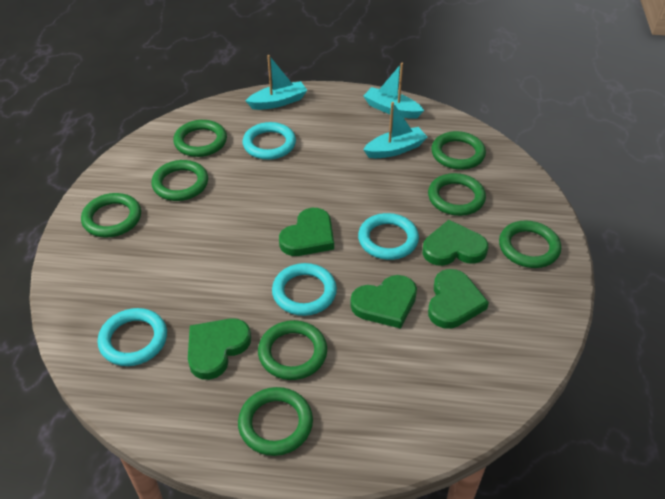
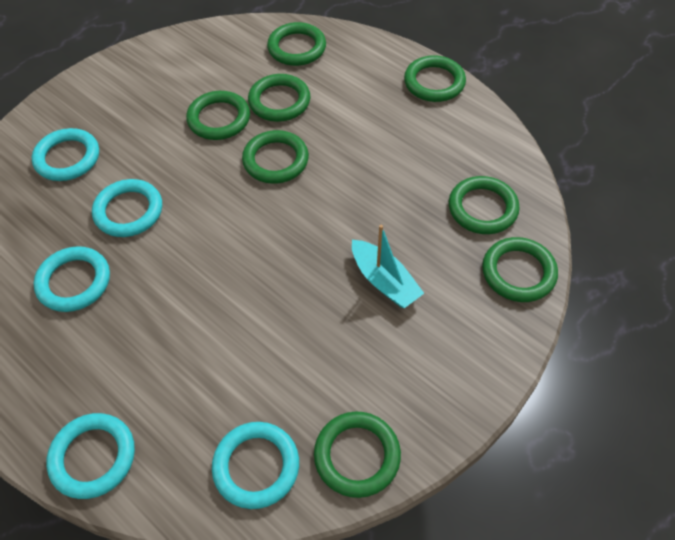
green heart: [188,318,251,380] [279,208,334,256] [350,275,417,329] [422,220,488,266] [428,269,489,329] = 5 -> none = 0
turquoise boat: [246,55,307,110] [363,63,424,119] [363,102,427,158] = 3 -> [352,225,424,308] = 1
turquoise ring: [98,308,167,366] [243,122,296,160] [272,263,337,316] [358,213,419,260] = 4 -> [32,128,99,181] [33,246,110,312] [46,413,135,499] [92,179,162,237] [212,422,299,509] = 5

